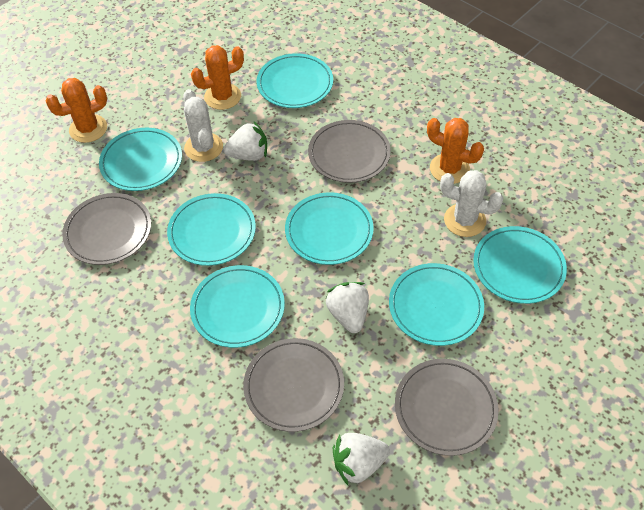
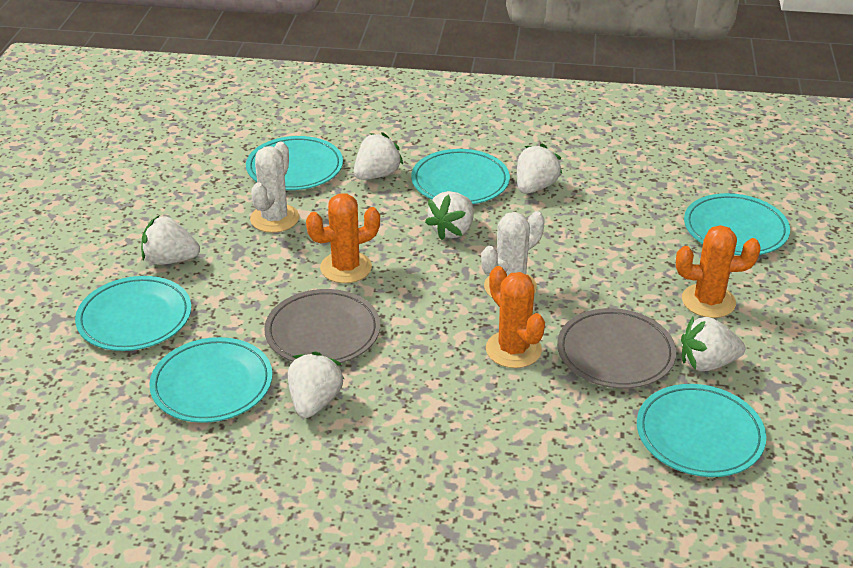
grey plate: [62,193,151,265] [243,338,344,432] [308,120,391,183] [395,359,499,456] = 4 -> [264,289,380,363] [557,308,676,389] = 2
turquoise plate: [99,128,182,191] [167,193,256,266] [190,265,285,348] [257,53,333,108] [285,192,374,265] [389,263,484,346] [473,226,567,304] = 7 -> [75,276,191,351] [149,337,273,423] [246,136,343,190] [411,149,510,204] [637,384,766,477] [684,193,790,255] = 6
white strawberry: [223,122,267,161] [326,282,369,333] [333,433,390,486] = 3 -> [141,216,200,265] [288,351,344,418] [354,132,403,180] [425,191,474,240] [517,144,562,194] [681,317,745,371] = 6

